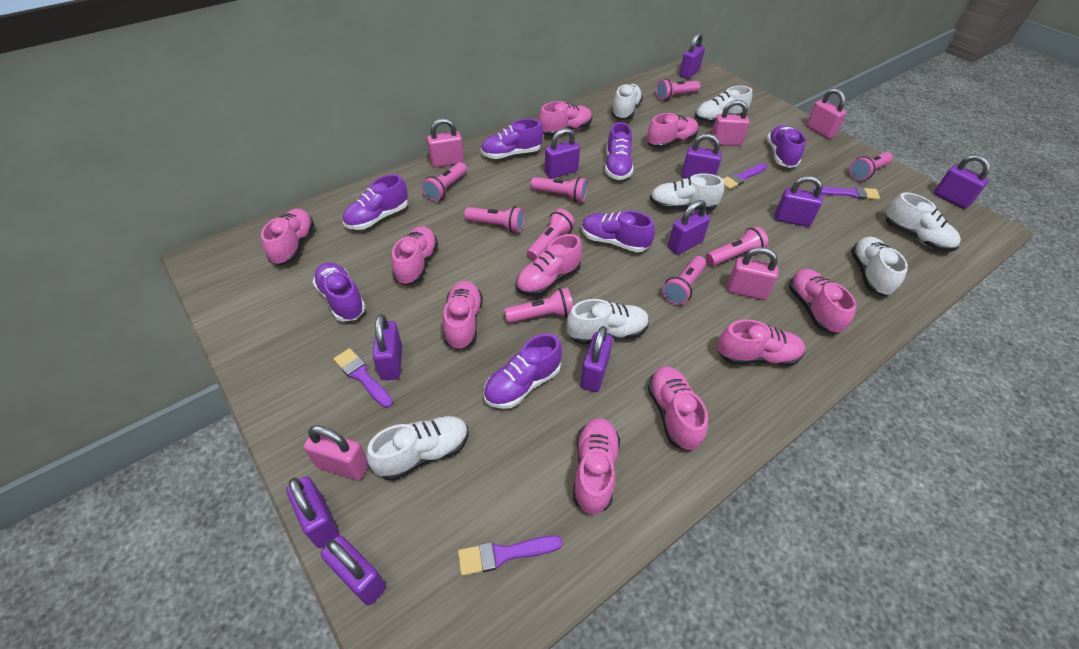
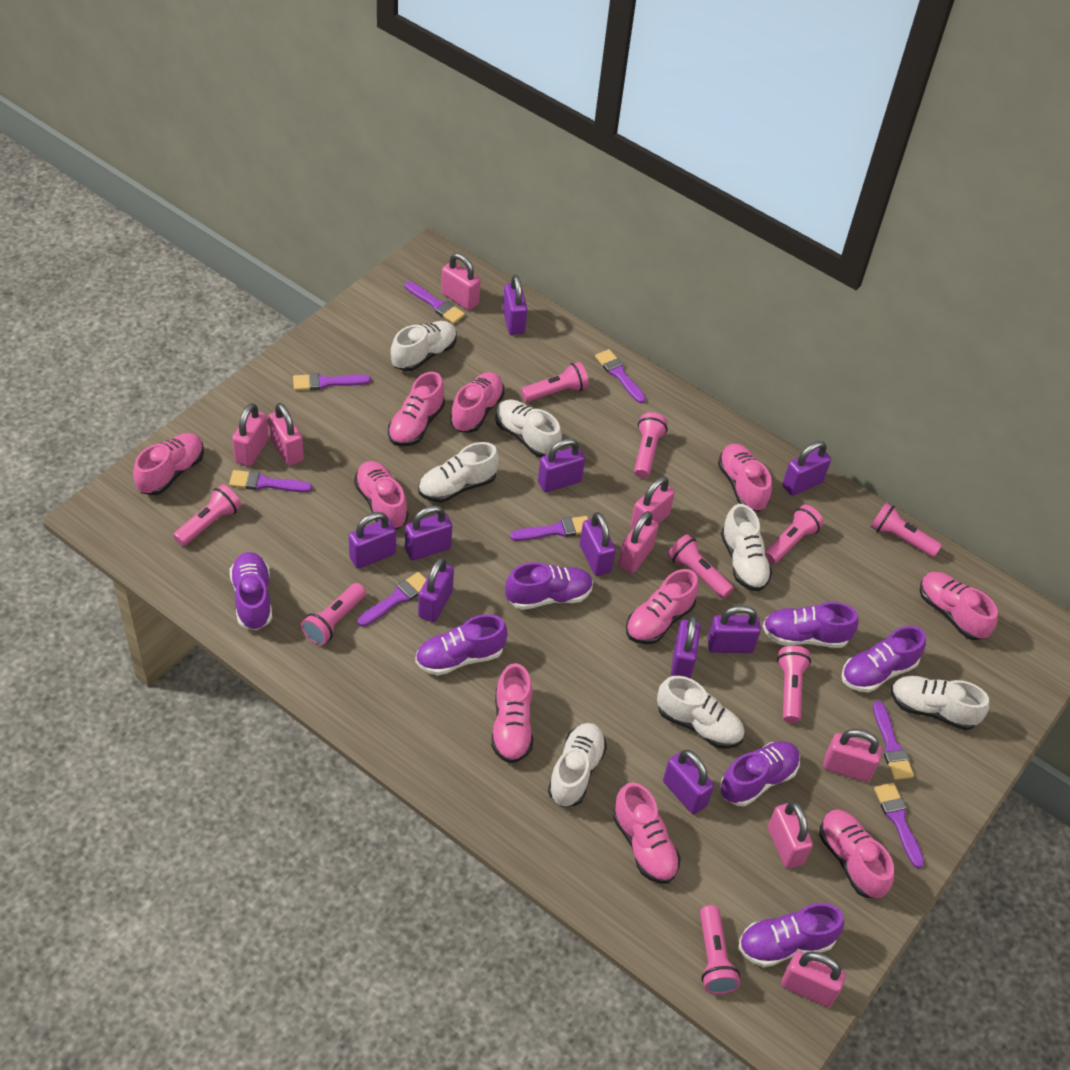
pink padlock: [304,425,368,481] [427,118,464,168] [711,100,749,146] [727,247,779,300] [806,88,847,139] = 5 -> [232,403,269,466] [268,403,304,466] [441,253,481,310] [618,511,659,573] [631,476,675,529] [768,801,813,869] [781,951,846,1007] [823,729,882,782] = 8
purple brush: [333,348,393,408] [458,535,563,576] [723,163,767,189] [813,186,880,200] = 4 -> [229,470,312,492] [293,373,371,390] [358,572,427,627] [405,281,465,324] [510,516,588,541] [595,349,646,403] [873,701,914,780] [874,783,924,868] = 8

